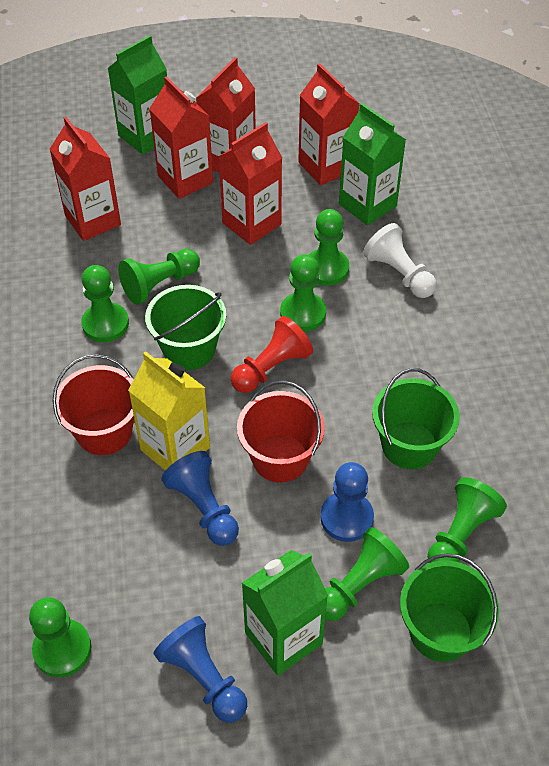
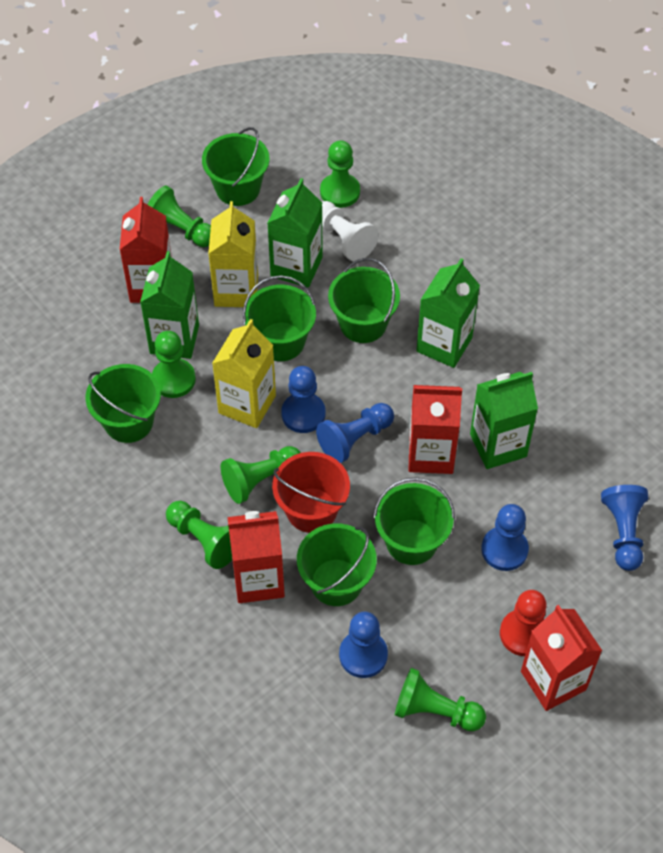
blue pawn: [154,616,247,723] [161,451,239,546] [320,462,374,542] = 3 -> [281,366,326,433] [316,403,394,463] [339,611,388,678] [481,504,529,571] [601,485,648,571] = 5
green bucket: [145,285,226,370] [372,368,460,469] [400,553,499,662] = 3 -> [85,364,161,443] [202,127,270,206] [243,275,316,361] [297,523,377,606] [328,258,400,343] [373,477,455,565] = 6
green carton: [107,35,167,155] [242,550,328,676] [339,103,406,226] = 3 -> [140,251,199,359] [267,178,323,288] [416,258,480,368] [470,372,538,469] = 4
green pawn: [29,597,92,677] [81,265,129,342] [118,249,200,305] [280,254,326,332] [309,209,349,286] [325,527,409,621] [427,477,507,563] = 7 -> [147,185,211,247] [152,331,196,398] [166,501,233,569] [221,446,301,504] [320,140,360,208] [395,668,486,731] = 6
red bucket: [53,354,134,455] [237,381,325,483] = 2 -> [272,452,350,533] = 1
red carton: [50,117,121,241] [149,76,213,199] [196,57,256,173] [218,122,282,245] [298,63,360,186] = 5 -> [120,197,172,303] [228,511,285,603] [408,385,462,474] [521,605,602,711] = 4
yellow carton: [128,351,210,470] = 1 -> [208,201,258,307] [212,319,276,428] = 2

